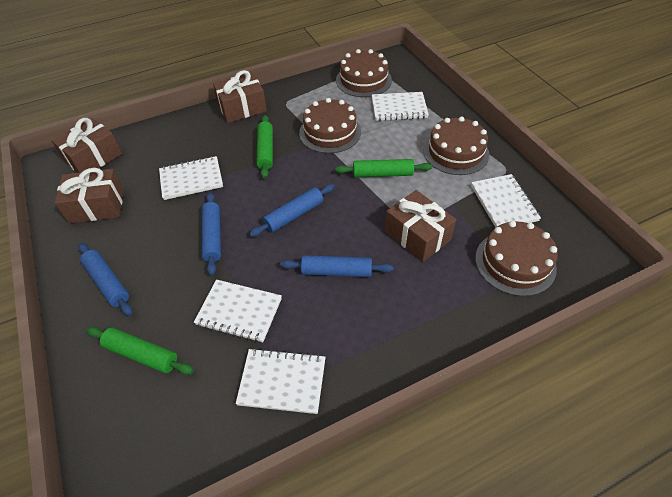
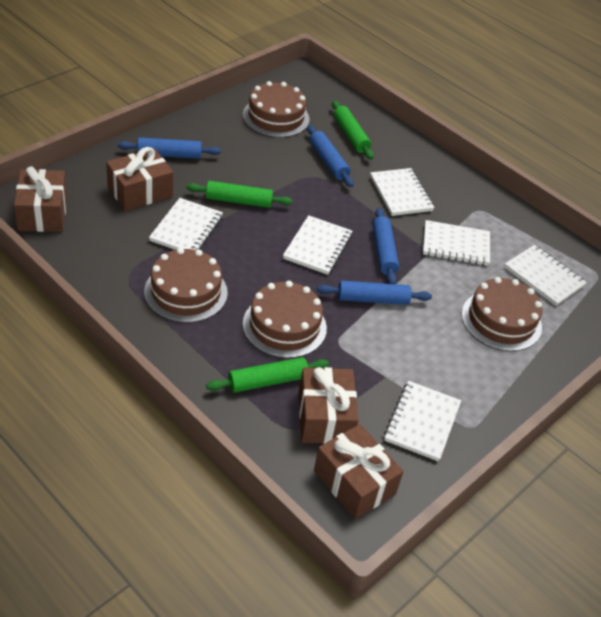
white notebook: [159,156,223,200] [194,279,282,343] [236,348,326,414] [372,92,429,121] [471,174,541,228] = 5 -> [149,198,223,250] [283,215,352,275] [370,168,435,216] [384,381,461,462] [423,220,490,266] [504,245,587,306] = 6

